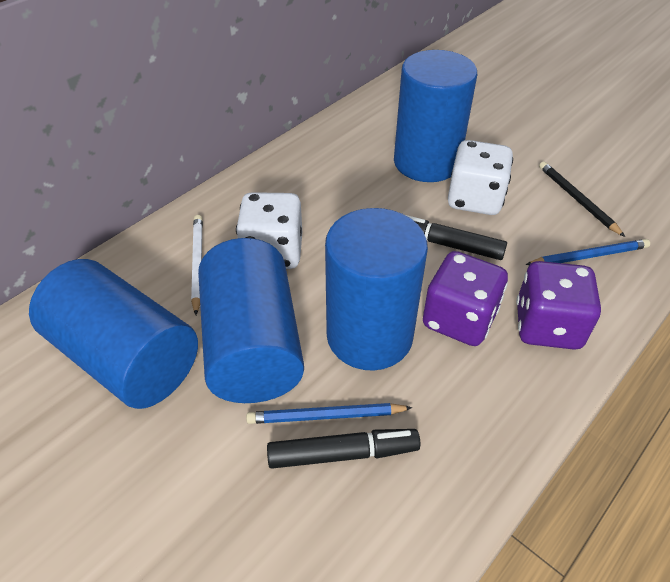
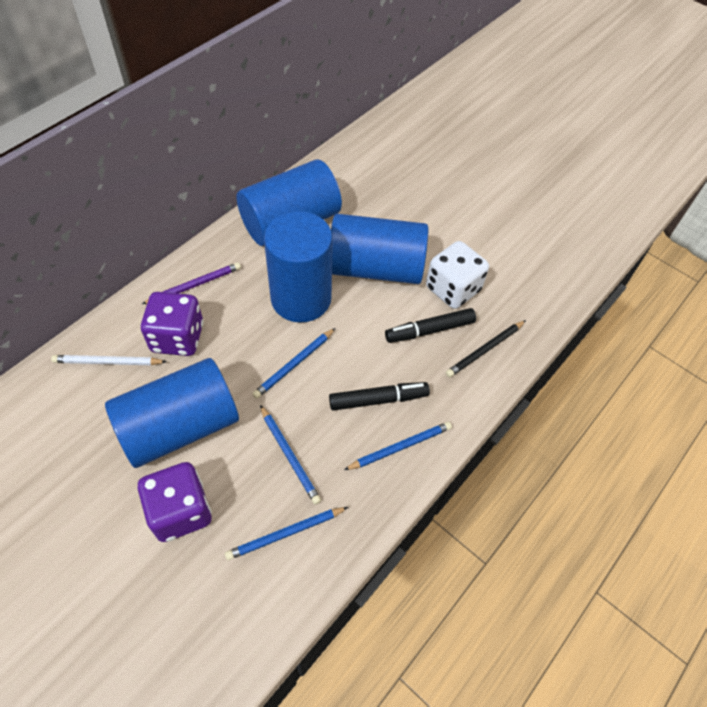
blue pencil: [246,403,413,424] [525,239,650,265] = 2 -> [225,507,348,560] [252,328,335,399] [260,405,321,505] [344,422,452,470] = 4
purple pencil: none = 0 -> [142,262,241,304] = 1
white dice: [236,192,302,269] [448,140,513,215] = 2 -> [426,241,489,309] = 1

